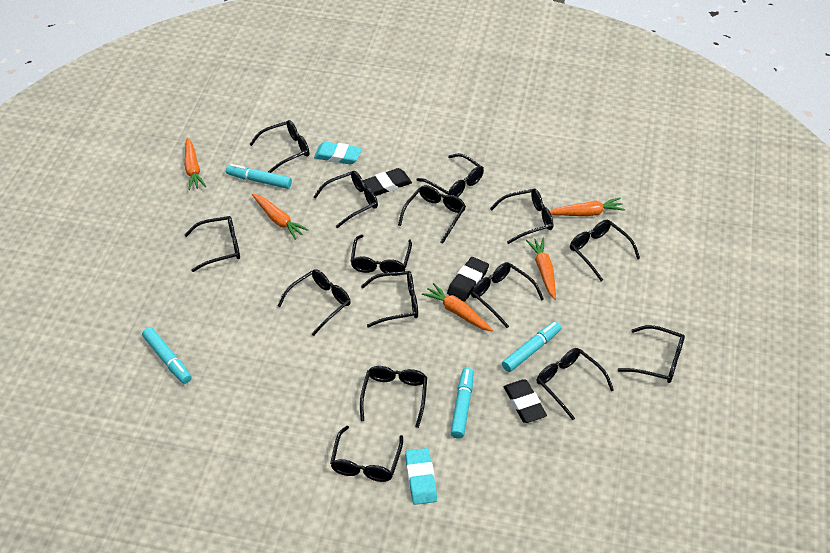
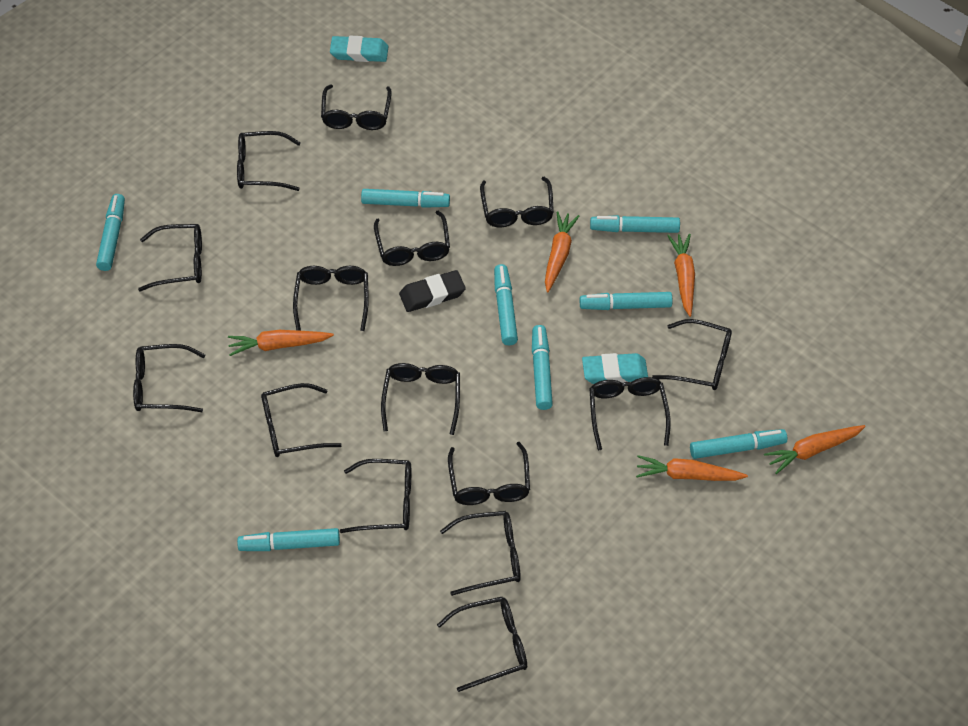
black eraser: [363,168,412,196] [447,257,489,302] [504,380,547,423] = 3 -> [399,270,466,312] = 1
turquoise marker: [142,327,191,384] [226,164,292,189] [451,368,474,439] [502,321,561,372] = 4 -> [96,194,125,271] [237,528,340,551] [361,189,450,208] [494,264,518,345] [532,325,553,410] [580,292,673,310] [590,215,680,233] [690,429,788,459] = 8

